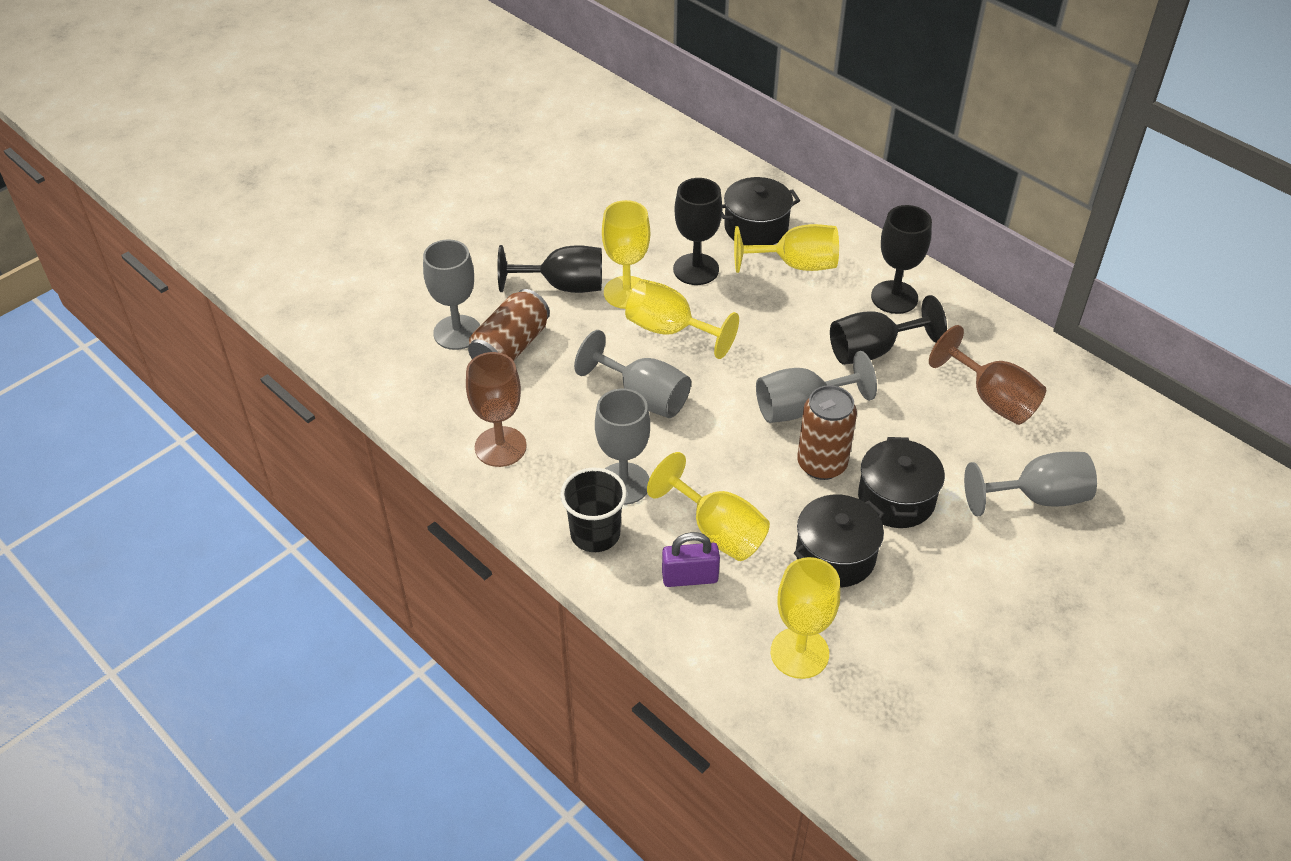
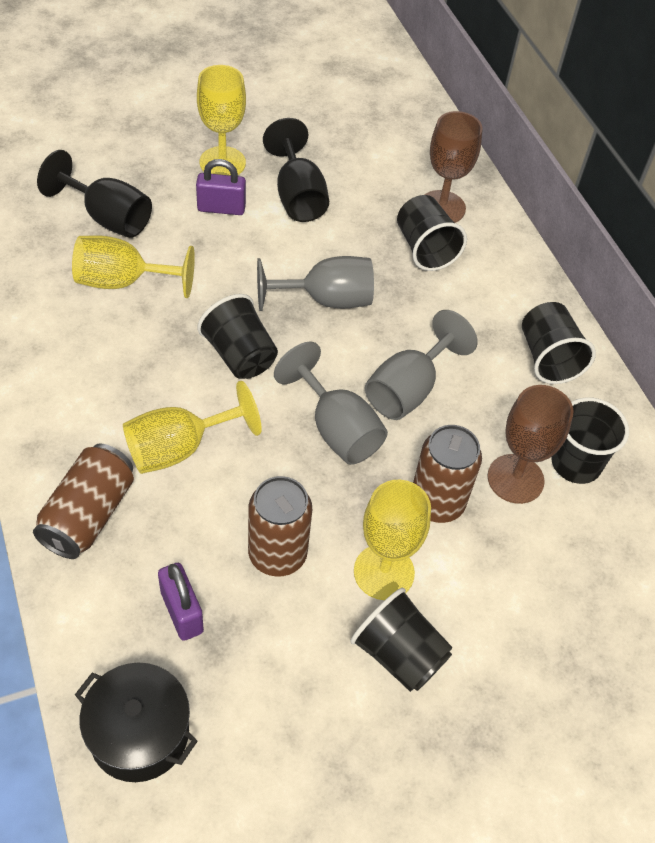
black cup: [560,468,627,552] = 1 -> [197,294,278,379] [350,588,453,692] [397,195,467,271] [522,302,596,384] [551,397,629,484] = 5
black goblet: [497,245,602,293] [673,178,722,285] [830,295,947,365] [871,205,932,314] = 4 -> [37,150,152,238] [263,118,329,222] = 2
black pot: [722,177,800,245] [794,495,884,587] [858,437,945,528] = 3 -> [75,663,198,782] = 1
brown can: [468,289,550,361] [797,385,857,480] = 2 -> [33,443,134,559] [248,476,312,577] [413,425,482,523] = 3
grey goblet: [423,239,480,350] [574,330,691,418] [595,389,650,505] [756,351,877,423] [964,452,1097,516] = 5 -> [257,256,374,311] [274,342,388,465] [365,310,478,420] = 3
purple padlock: [662,532,720,587] = 1 -> [158,563,204,641] [196,159,246,215] = 2
yellow goblet: [602,200,650,309] [625,279,739,359] [647,452,770,561] [734,224,839,273] [771,557,840,679] = 5 -> [72,236,195,298] [123,381,262,474] [197,65,246,176] [354,480,431,600] = 4

